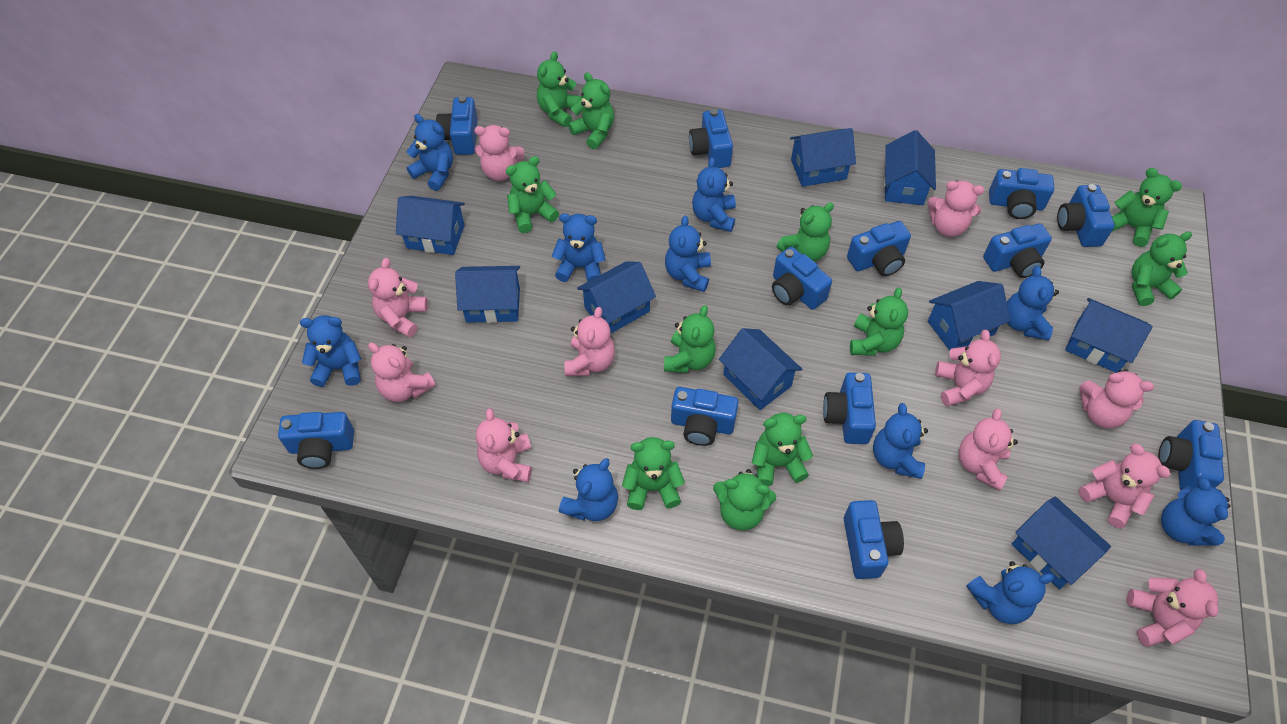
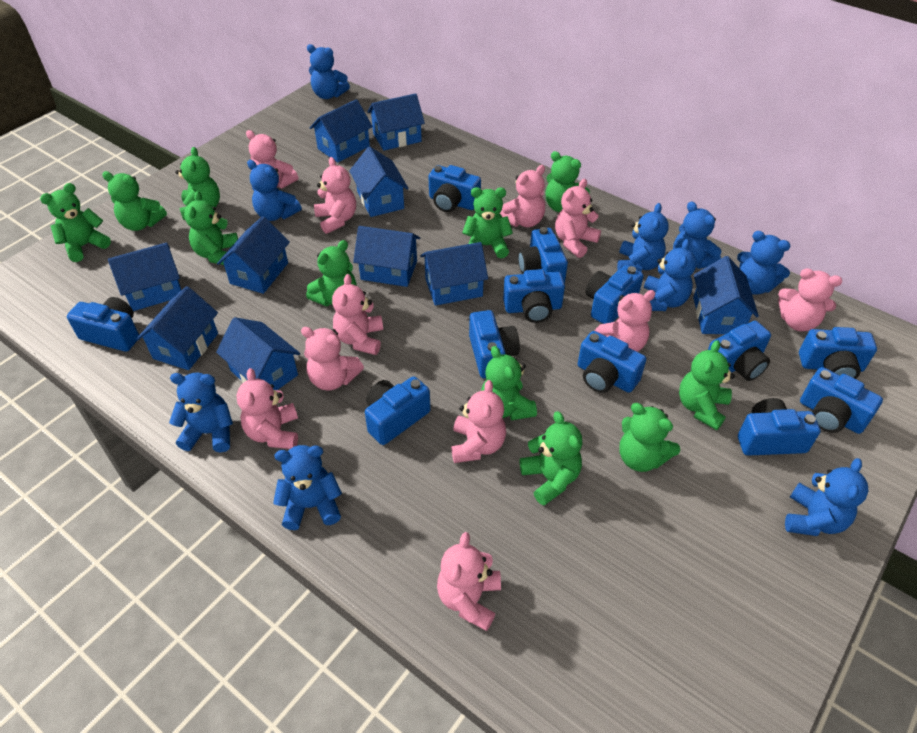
blue house: [396,196,465,255] [455,266,520,323] [577,261,656,334] [719,328,802,410] [790,128,856,187] [884,130,936,205] [928,281,1011,351] [1012,496,1111,589] [1065,298,1153,373] = 9 -> [108,243,181,311] [136,286,218,370] [216,317,300,390] [217,216,290,294] [310,99,373,163] [349,147,409,217] [353,226,420,287] [367,93,425,151] [420,242,488,306] [693,256,759,334] = 10
blue teddy bear: [300,315,361,387] [407,114,453,191] [552,213,606,282] [559,458,618,521] [665,215,711,292] [692,157,736,232] [873,403,928,479] [966,561,1054,624] [1007,266,1059,340] [1161,477,1230,546] = 10 -> [169,372,233,453] [247,160,302,221] [273,445,342,530] [307,44,350,99] [617,203,669,272] [644,239,697,311] [673,201,721,269] [737,231,790,295] [785,458,868,536] = 9

